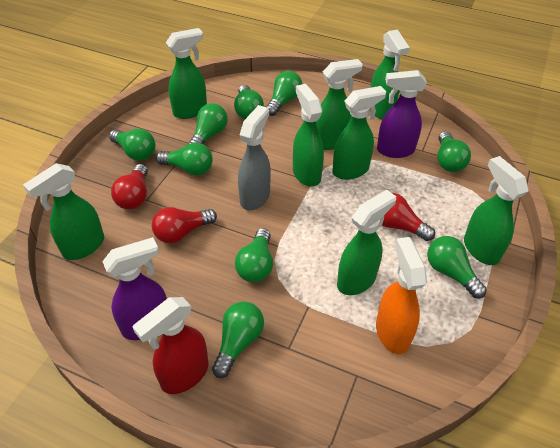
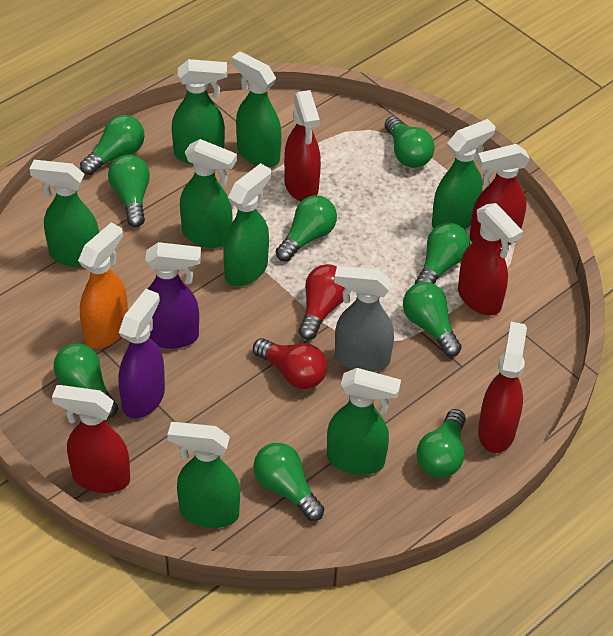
red light bulb: [111,164,148,209] [152,207,217,243] [382,193,435,241] = 3 -> [253,338,327,389] [299,264,345,340] = 2
red spray bottle: [133,297,209,394] = 1 -> [52,385,130,493] [284,90,321,201] [458,203,523,315] [469,144,530,248] [478,322,527,453] = 5

